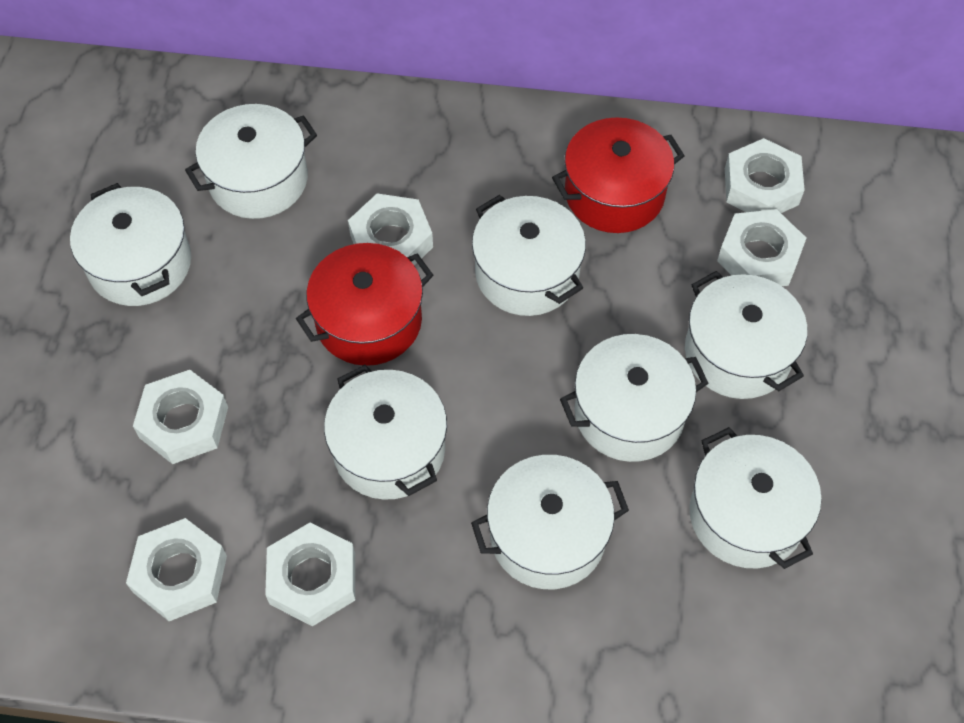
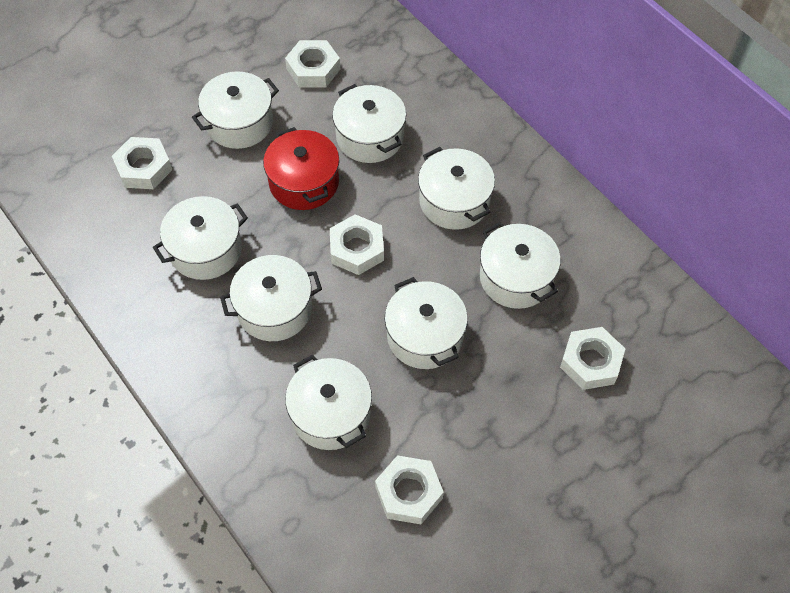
red pot: [296,243,433,366] [552,117,685,233] = 2 -> [263,127,339,210] = 1
white nut: [126,518,227,621] [133,370,228,464] [265,522,355,627] [348,194,433,266] [717,209,806,286] [725,138,805,213] = 6 -> [112,137,172,189] [285,40,340,87] [330,214,384,275] [375,455,444,524] [560,327,625,390] = 5

